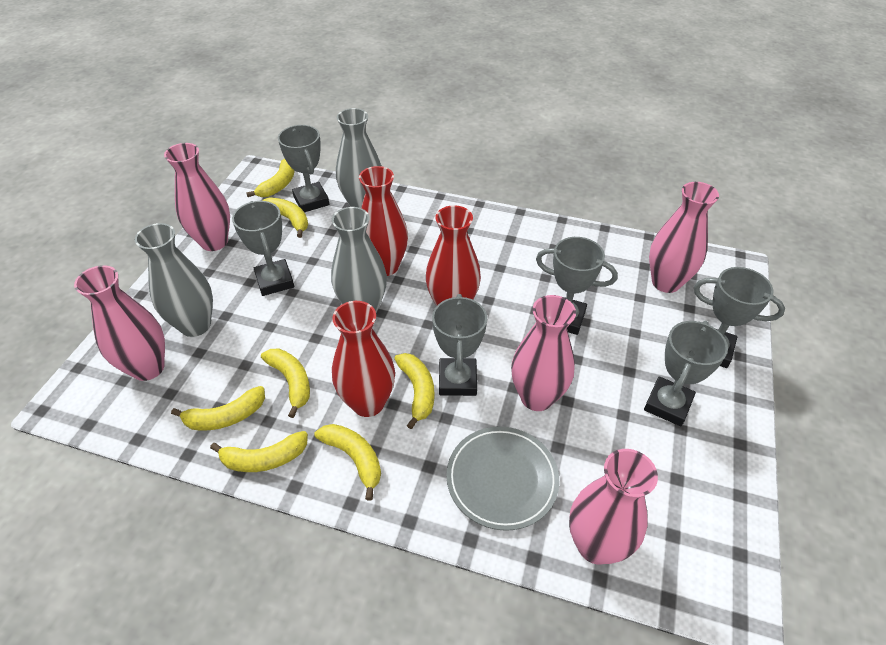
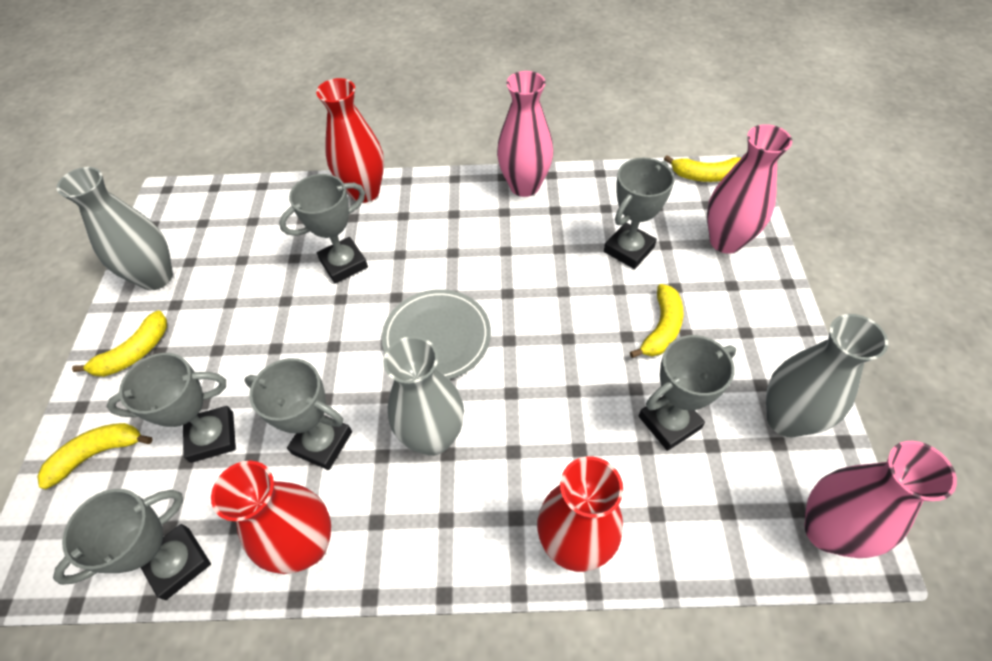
pink vase: [74,265,165,381] [164,143,230,251] [511,295,576,411] [569,449,658,564] [649,182,719,293] = 5 -> [497,71,553,197] [707,124,792,254] [804,441,957,558] = 3
yellow banana: [171,386,265,431] [210,431,308,472] [246,159,294,197] [261,349,310,418] [262,197,308,238] [314,424,381,501] [394,353,434,429] = 7 -> [37,423,153,489] [72,310,167,377] [630,284,683,358] [664,155,741,182] = 4

